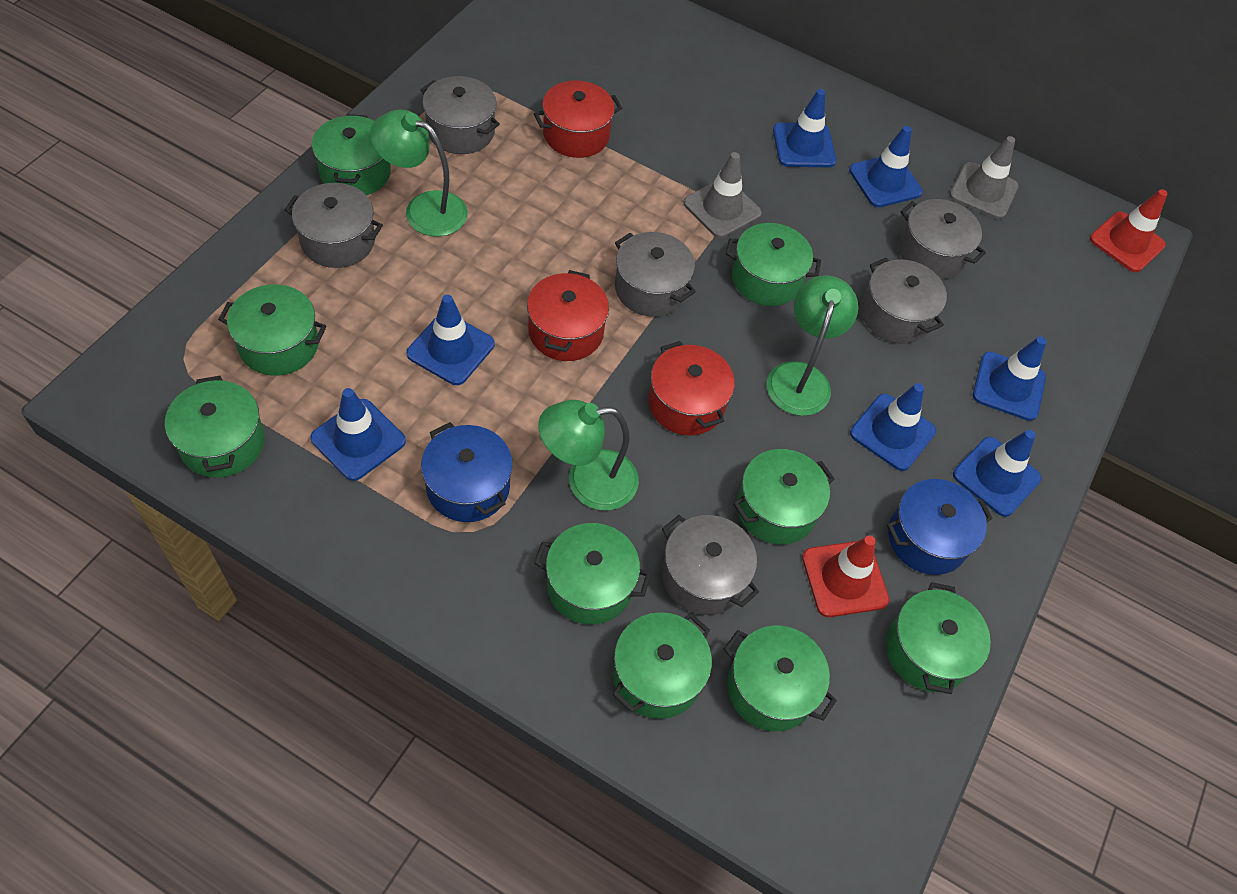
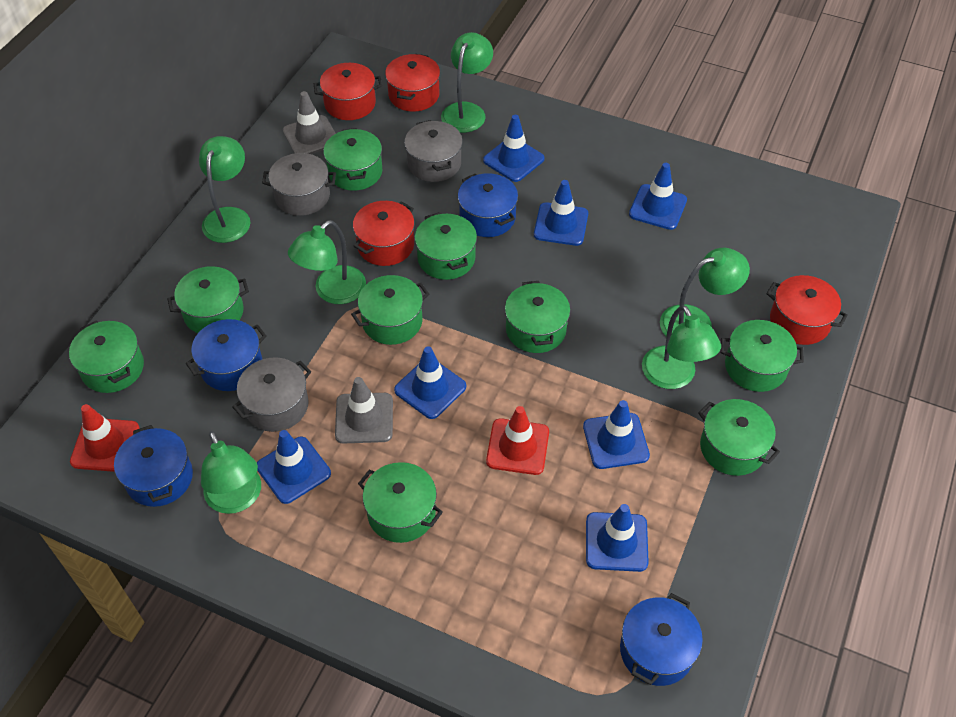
blue pot: [421,422,513,522] [887,479,993,575] = 2 -> [114,425,193,507] [186,319,267,391] [458,173,518,237] [620,593,703,686] = 4
green lamp: [370,110,468,237] [538,400,639,510] [767,275,858,416] = 3 -> [199,136,250,243] [201,431,261,514] [288,220,366,304] [441,32,493,133] [642,305,721,389] [660,248,750,337] = 6
grey pot: [285,183,383,268] [421,76,500,154] [615,232,696,317] [662,515,759,615] [861,258,947,344] [899,199,986,279] = 6 -> [232,357,311,432] [262,153,336,216] [404,120,463,182] = 3
red pot: [527,270,609,361] [534,81,622,158] [648,341,735,436] = 3 -> [314,63,382,120] [353,201,415,266] [385,54,440,112] [766,275,848,345] = 4

